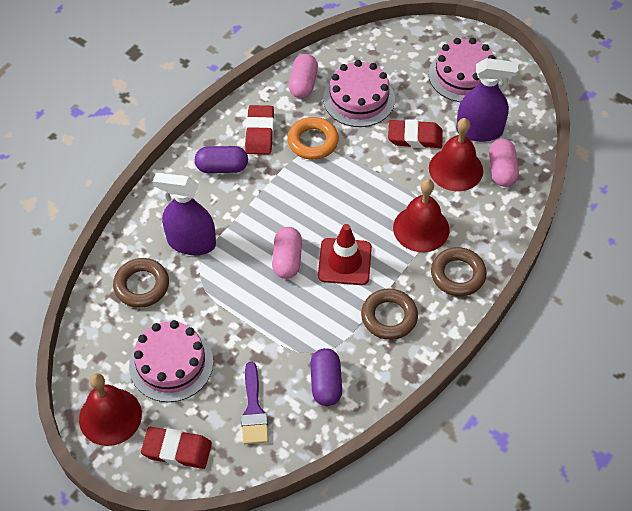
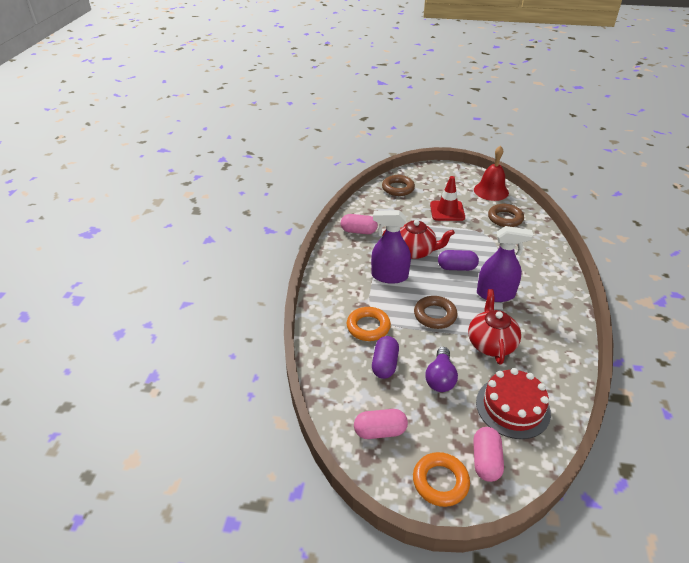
orange ring: [288,117,339,160] = 1 -> [347,307,391,341] [413,452,470,507] = 2
pink cake: [129,320,213,402] [323,60,395,127] [429,38,499,102] = 3 -> none = 0
purple brush: [241,362,269,444] = 1 -> none = 0
purple light bulb: none = 0 -> [425,347,458,392] = 1
red bell: [79,373,142,446] [393,179,450,252] [429,118,483,191] = 3 -> [474,145,509,201] = 1
red cake: none = 0 -> [476,368,551,439] = 1
red eraser: [141,427,212,469] [245,105,274,155] [388,119,443,148] = 3 -> none = 0
red teapot: none = 0 -> [382,220,455,259] [468,289,521,365] = 2

